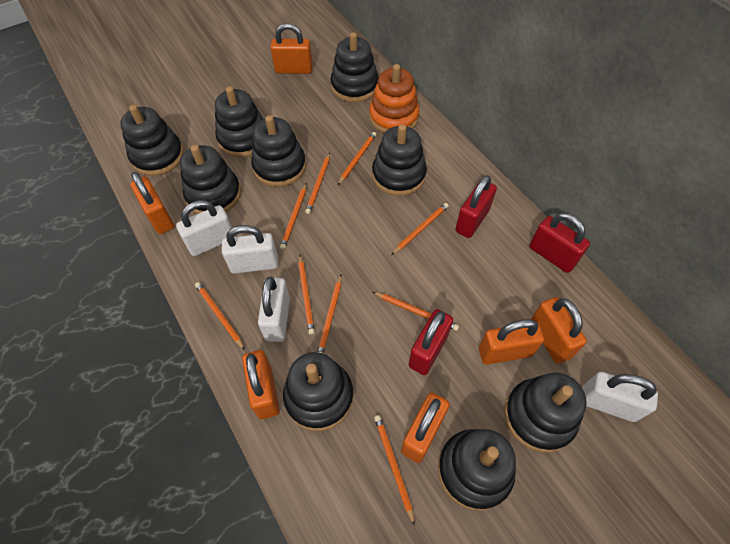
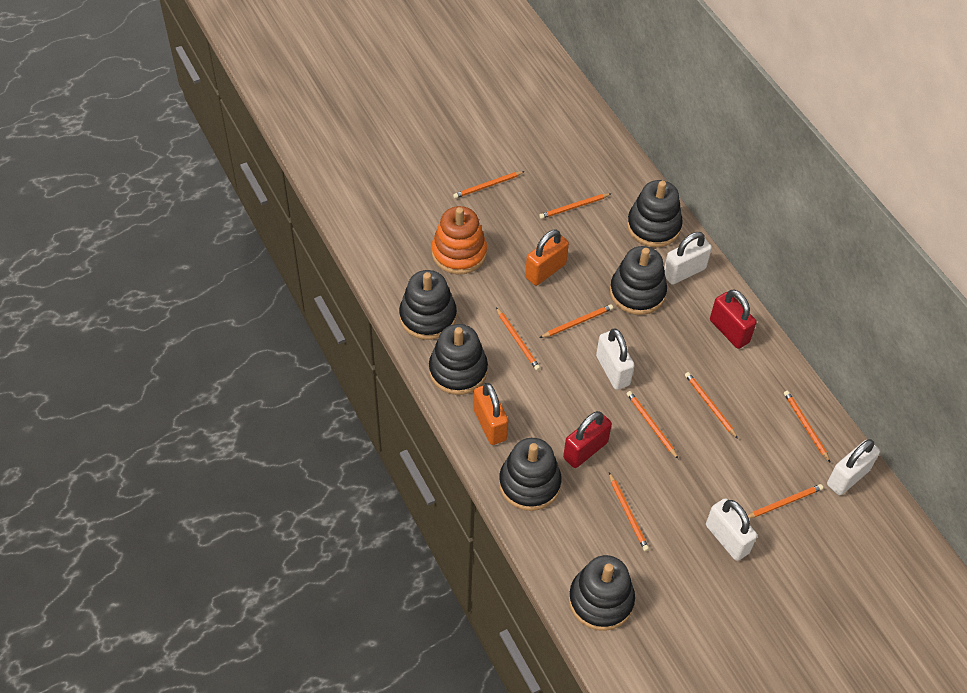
black stacking toy: [120,105,184,176] [180,145,241,214] [215,86,263,157] [251,115,306,187] [283,352,353,431] [331,32,379,102] [372,124,427,196] [438,429,516,511] [504,373,587,452] = 9 -> [399,270,457,340] [429,324,488,395] [499,438,561,511] [569,555,635,631] [610,246,667,315] [627,180,683,247] = 6
orange padlock: [130,172,174,234] [242,350,280,419] [270,23,313,74] [401,392,450,463] [479,319,544,365] [531,297,587,364] = 6 -> [473,383,508,445] [525,230,569,286] = 2
red padlock: [408,309,453,375] [455,175,497,238] [530,213,590,273] = 3 -> [563,411,612,468] [710,289,757,349] = 2

